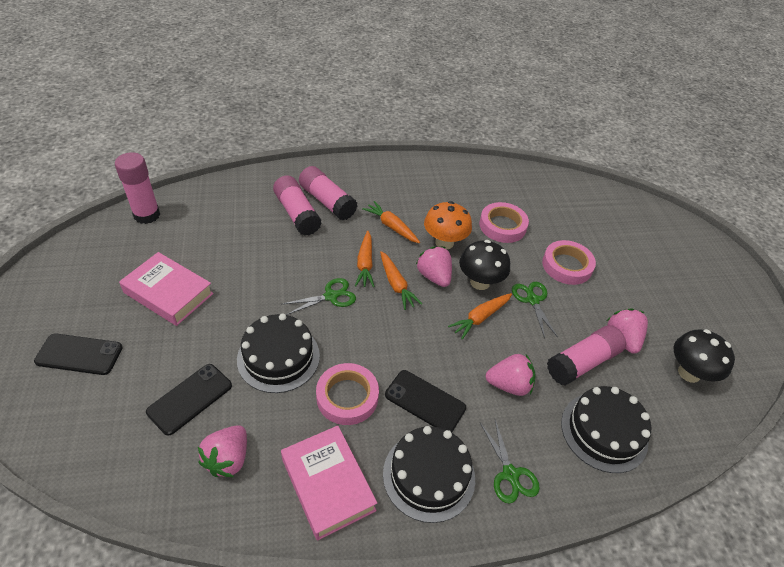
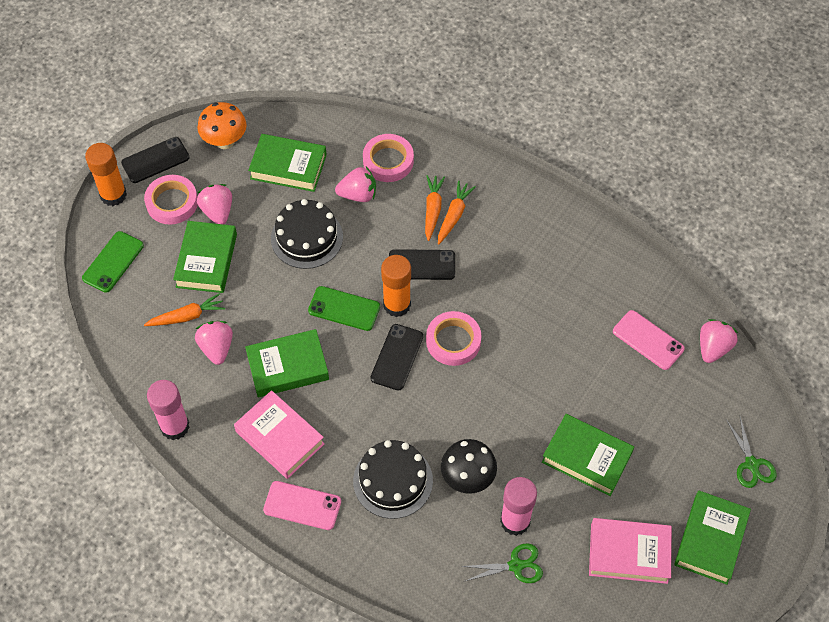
black cake: [237,313,320,393] [383,426,475,523] [561,386,651,473] = 3 -> [271,199,343,269] [353,440,433,519] = 2
black mushroom: [459,240,510,290] [674,329,735,383] = 2 -> [441,439,497,494] = 1
green book: none = 0 -> [173,221,237,293] [245,329,329,397] [248,134,327,192] [542,414,634,496] [674,491,751,585] = 5
green phone: none = 0 -> [82,231,144,293] [308,286,380,331] = 2
green scissors: [283,278,356,315] [480,420,540,504] [512,282,558,338] = 3 -> [461,543,543,583] [726,417,777,488] = 2
orange carrot: [355,231,375,287] [362,201,420,243] [380,251,422,310] [448,293,512,339] = 4 -> [144,293,225,326] [425,175,445,241] [438,181,476,244] = 3
orange glue stick: none = 0 -> [85,143,127,206] [381,255,411,317] = 2
pink glue stick: [115,152,160,224] [273,175,322,236] [299,166,357,220] [547,325,626,386] = 4 -> [147,380,190,440] [500,477,537,536] = 2
pink phone: none = 0 -> [263,481,341,530] [613,310,685,370] = 2

